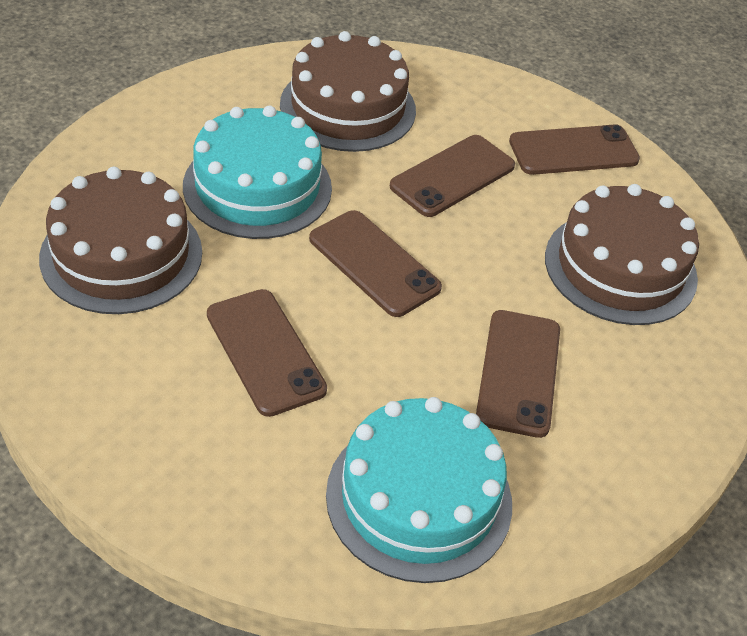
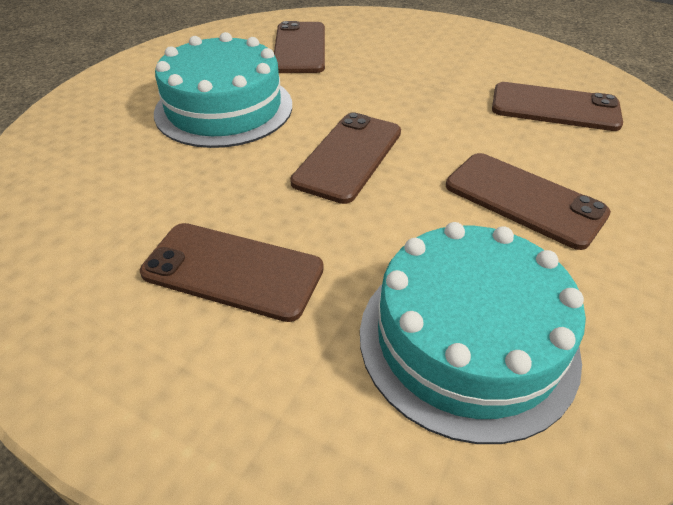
brown cake: [39,167,202,314] [280,31,416,152] [545,184,699,325] = 3 -> none = 0

